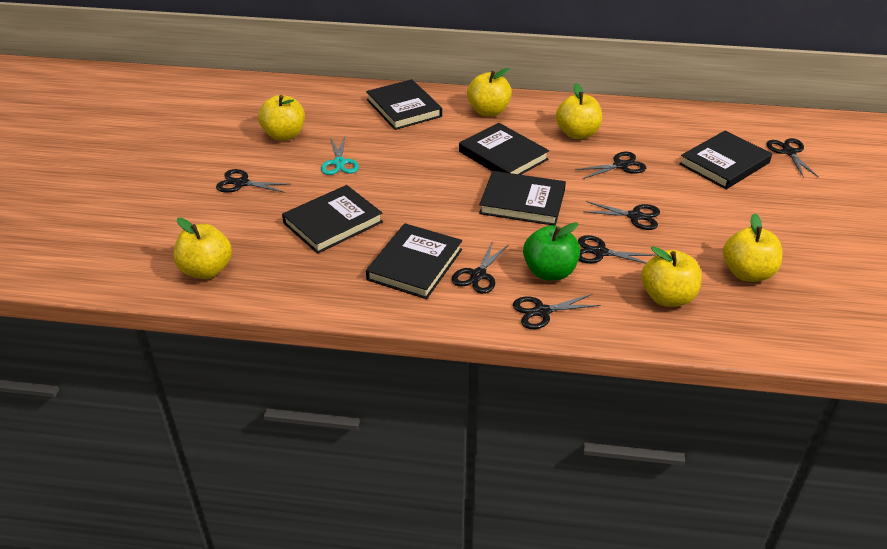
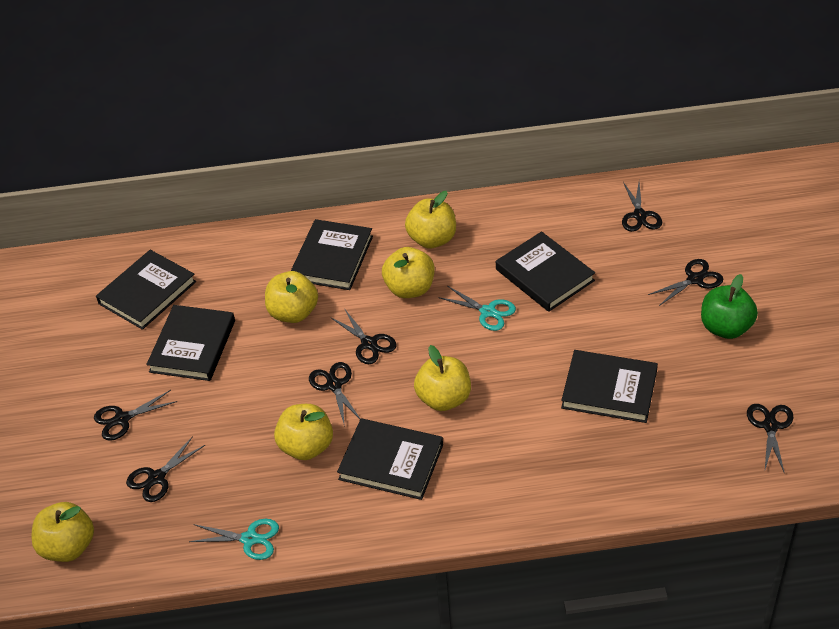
turquoise scissors: [321,137,359,175] = 1 -> [189,519,279,560] [438,286,516,331] = 2

